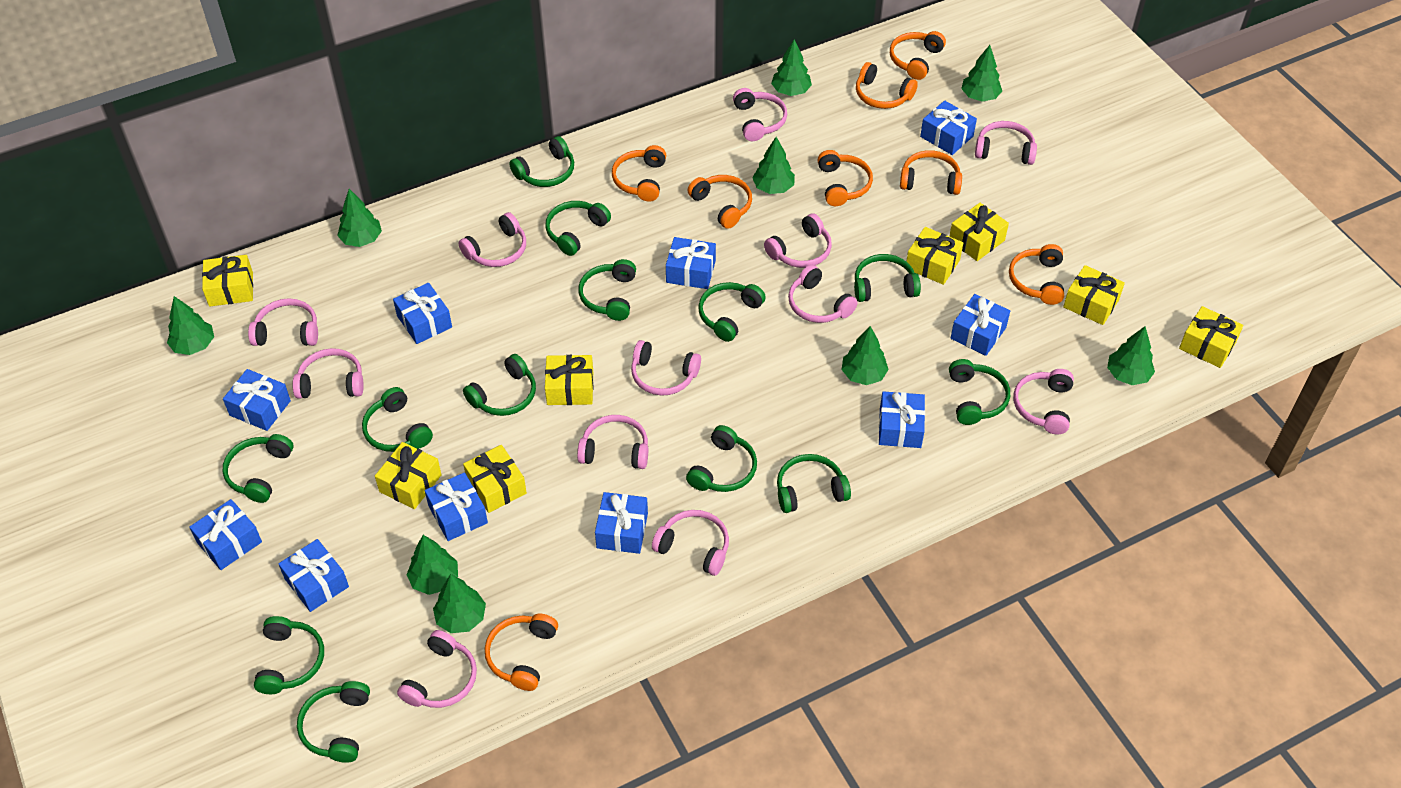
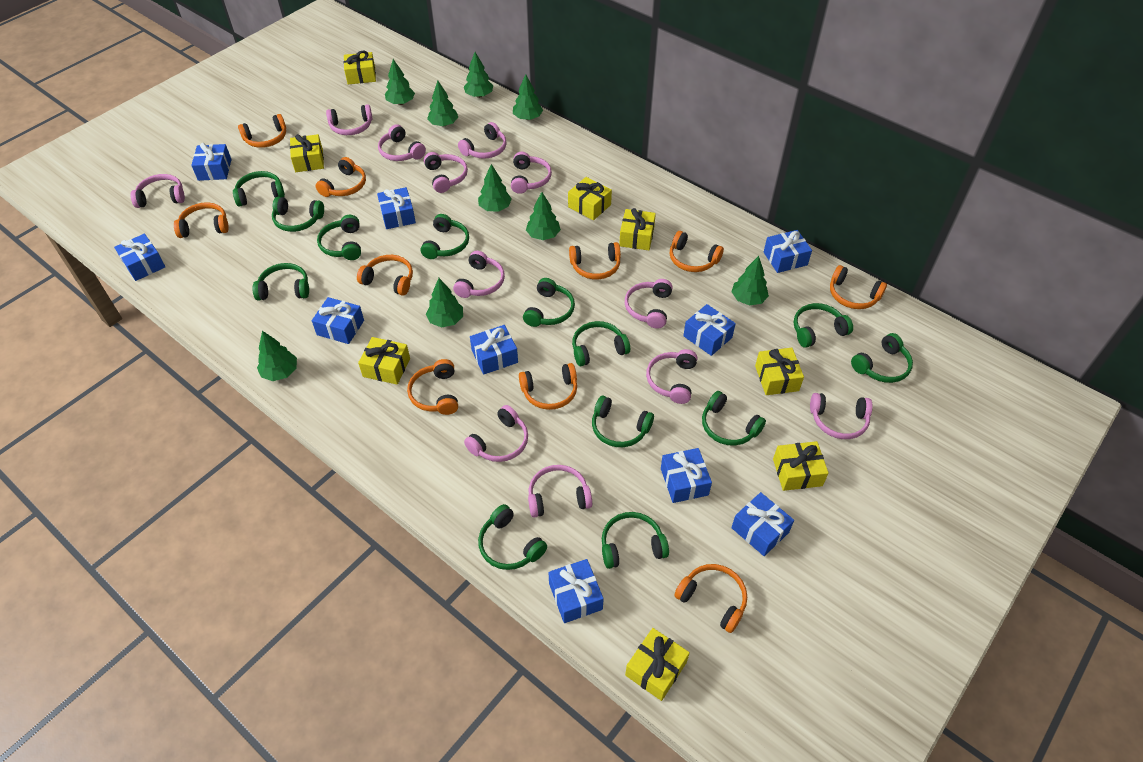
orange headphones: [485,614,558,691] [612,145,666,202] [688,175,752,229] [817,150,873,206] [856,62,918,109] [890,31,946,80] [900,150,962,195] [1009,244,1064,305] = 8 -> [174,202,229,238] [238,114,286,148] [316,157,366,197] [357,255,413,296] [407,359,458,415] [519,363,577,410] [569,242,621,280] [670,231,724,272] [674,564,747,633] [830,265,887,309] = 10

